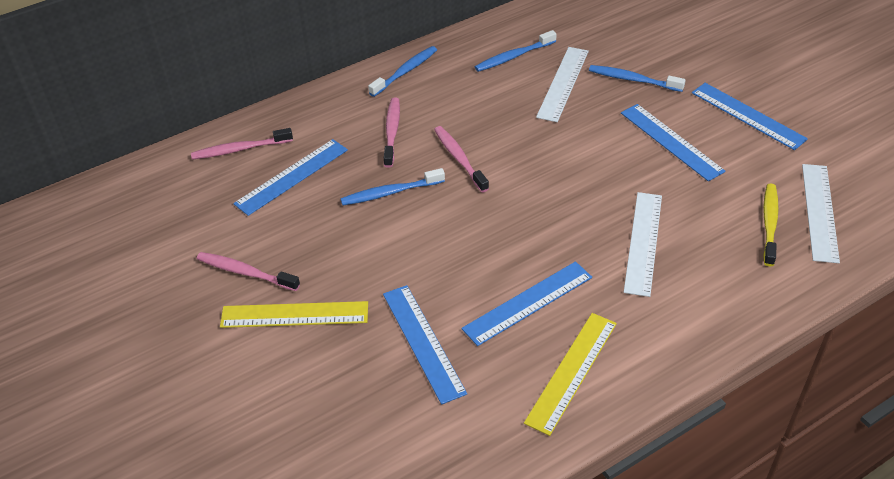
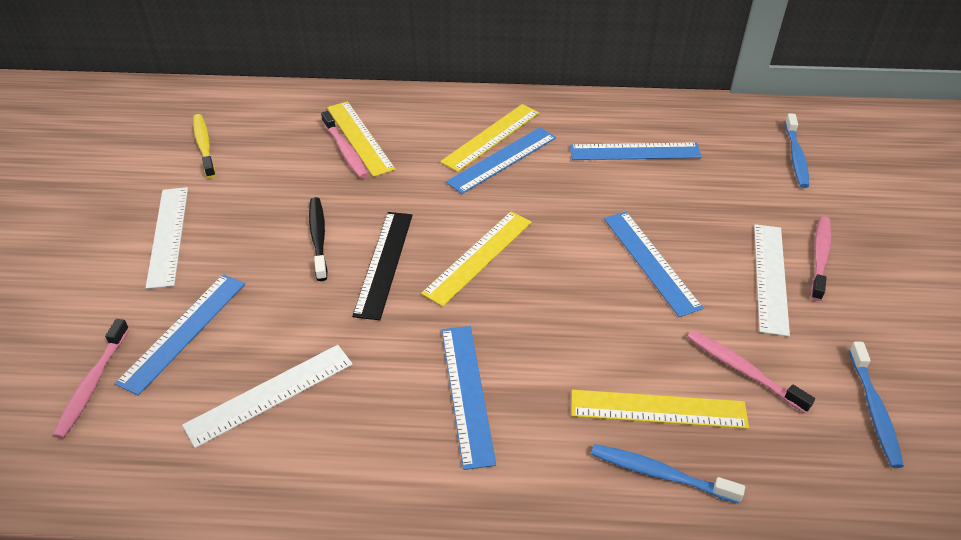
black ruler: none = 0 -> [352,212,413,320] = 1
black toothbrush: none = 0 -> [309,197,328,281] = 1
blue toothbrush: [340,168,445,205] [368,46,437,97] [475,30,557,72] [589,65,686,92] = 4 -> [591,444,745,503] [785,113,809,188] [849,342,904,468] = 3
yellow ruler: [220,301,368,328] [524,313,617,436] = 2 -> [327,101,396,177] [421,211,532,307] [440,104,539,172] [571,390,749,429] = 4

